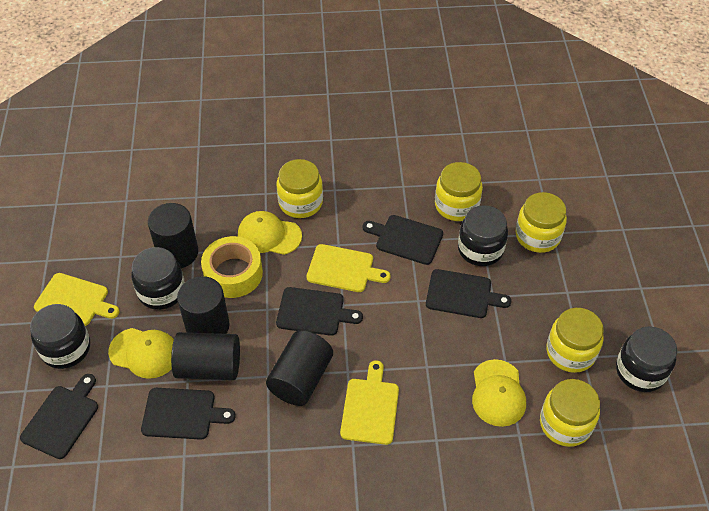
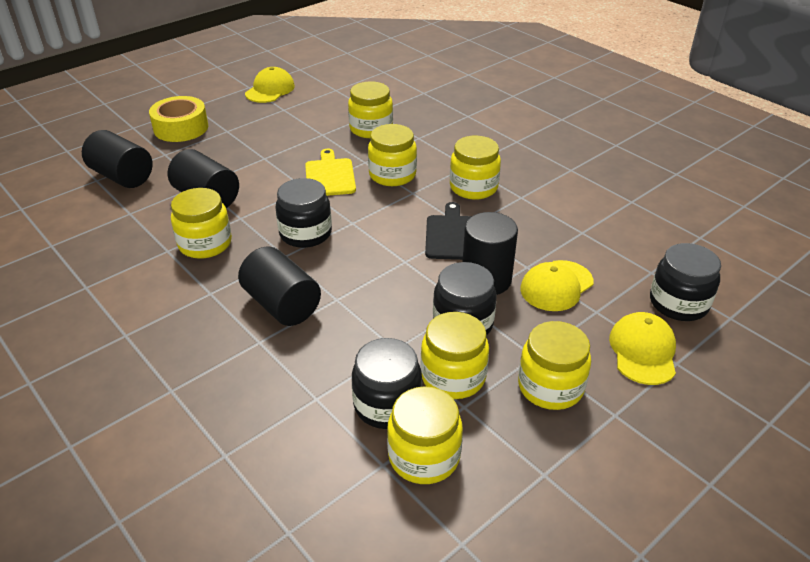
black cutting board: [20,374,98,459] [141,388,236,440] [276,287,363,336] [362,215,443,265] [426,269,511,318] = 5 -> [425,202,472,260] = 1
yellow cutting board: [34,273,119,326] [306,244,391,292] [340,360,399,445] = 3 -> [305,149,356,196] = 1
yellow jar: [277,159,323,218] [435,162,483,221] [516,192,567,253] [540,379,600,447] [546,308,604,373] = 5 -> [171,188,232,259] [348,81,393,138] [368,124,417,186] [387,386,463,484] [421,312,489,399] [450,136,501,200] [518,321,591,410] = 7

